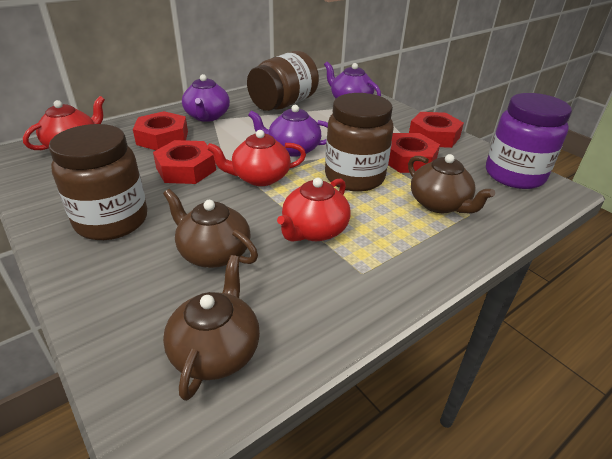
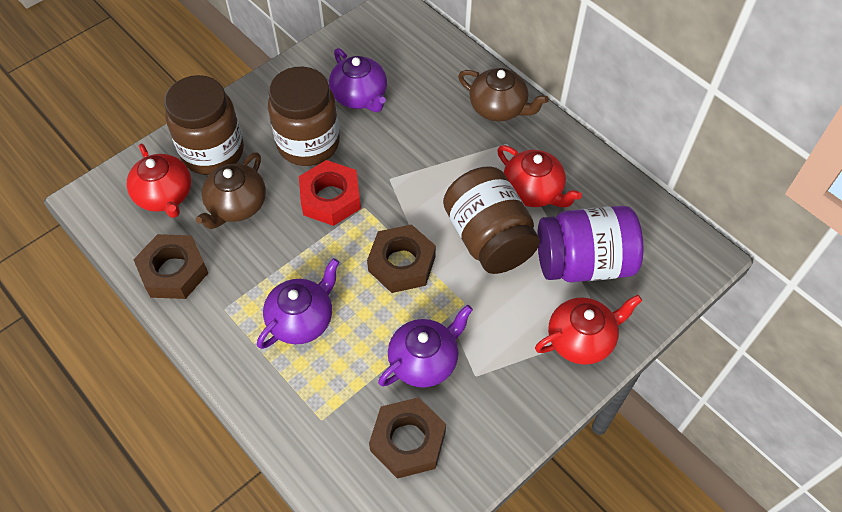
brown nut: none = 0 -> [133,234,208,299] [367,224,436,293] [369,397,446,479] = 3
brown teapot: [163,189,258,268] [163,255,260,401] [408,154,495,213] = 3 -> [196,152,266,229] [458,68,549,121] = 2
red nut: [133,111,188,150] [153,140,216,184] [388,133,440,173] [409,112,464,148] = 4 -> [299,160,361,226] = 1

